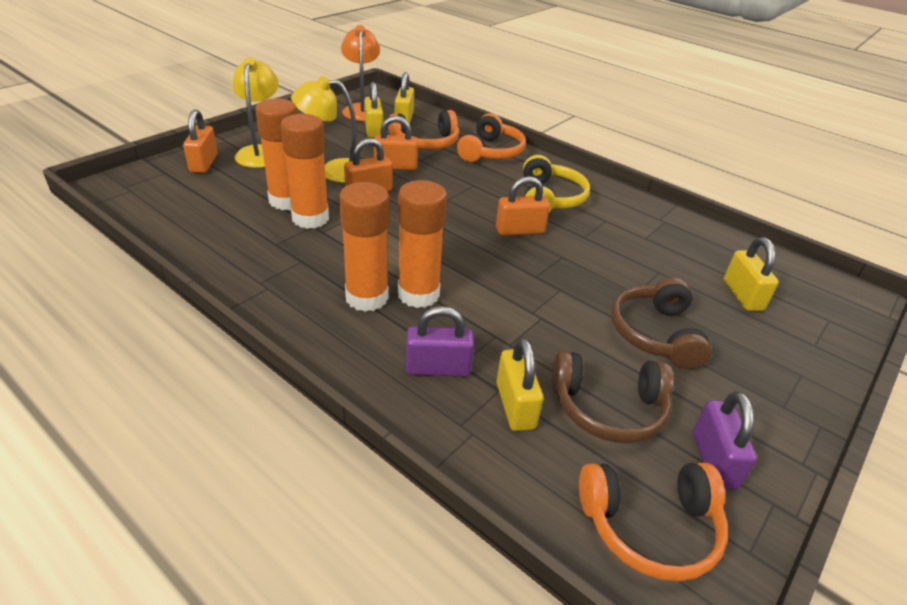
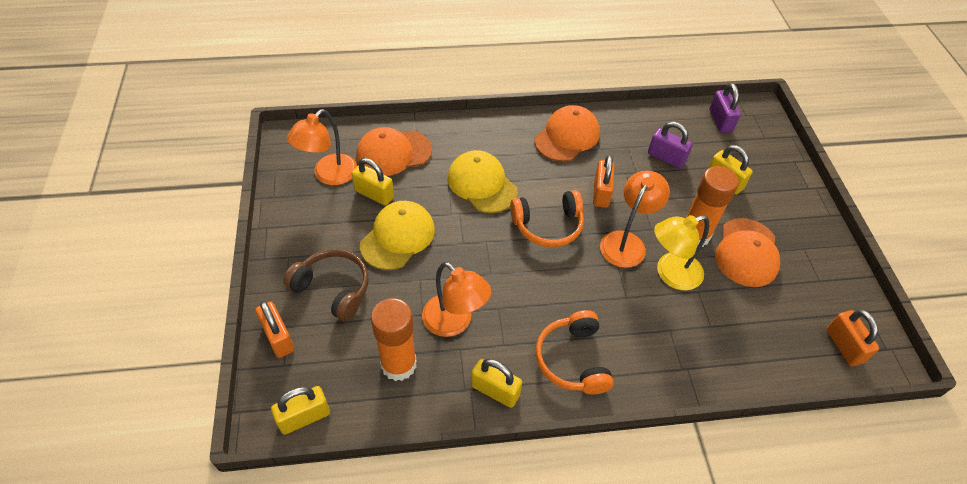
brown headphones: [552,351,673,443] [611,278,712,369] = 2 -> [283,249,368,321] = 1
orange cap: none = 0 -> [356,127,432,176] [534,105,600,162] [715,218,780,287] = 3
orange glue stick: [255,98,298,210] [280,114,329,229] [339,182,390,312] [398,180,447,308] = 4 -> [371,298,417,381] [686,166,739,247] = 2
orange headphones: [388,110,459,150] [457,113,526,162] [579,463,728,582] = 3 -> [510,190,584,247] [536,310,614,394] = 2
orange lamp: [341,25,380,121] = 1 -> [287,109,357,185] [422,262,491,337] [600,171,670,268] = 3
orange padlock: [183,109,218,173] [344,138,393,192] [374,116,418,170] [496,176,550,236] = 4 -> [255,301,294,358] [593,155,615,208] [826,310,879,366] = 3
yellow cap: none = 0 -> [360,201,435,270] [448,150,518,213] = 2
yellow headphones: [523,155,590,212] = 1 -> none = 0
yellow lamp: [232,57,279,168] [291,76,356,183] = 2 -> [654,215,709,290] = 1

